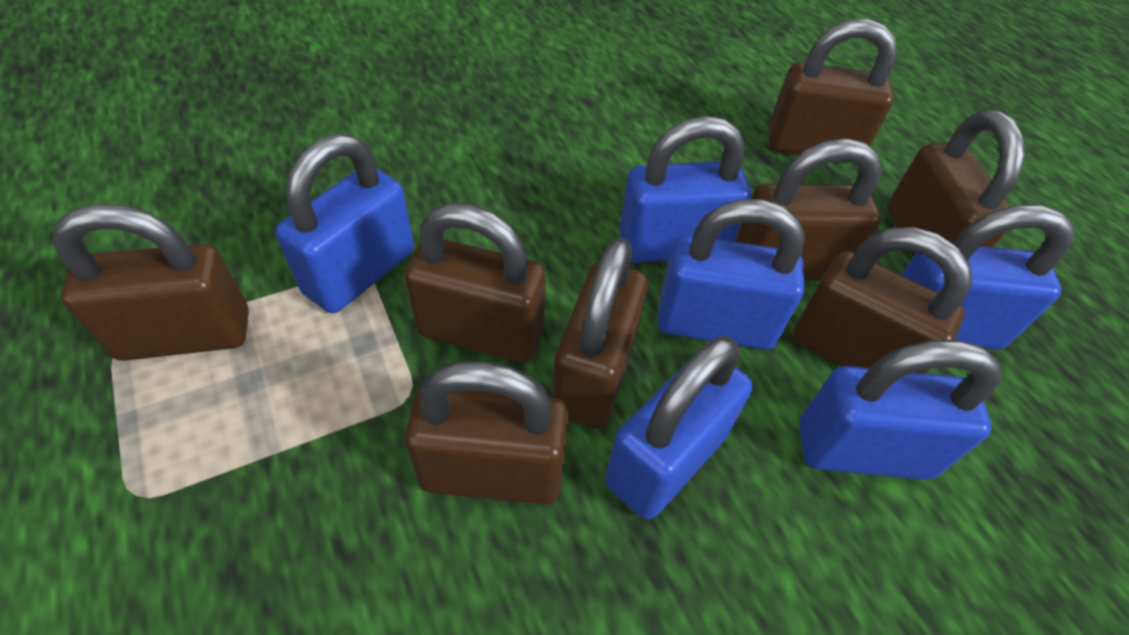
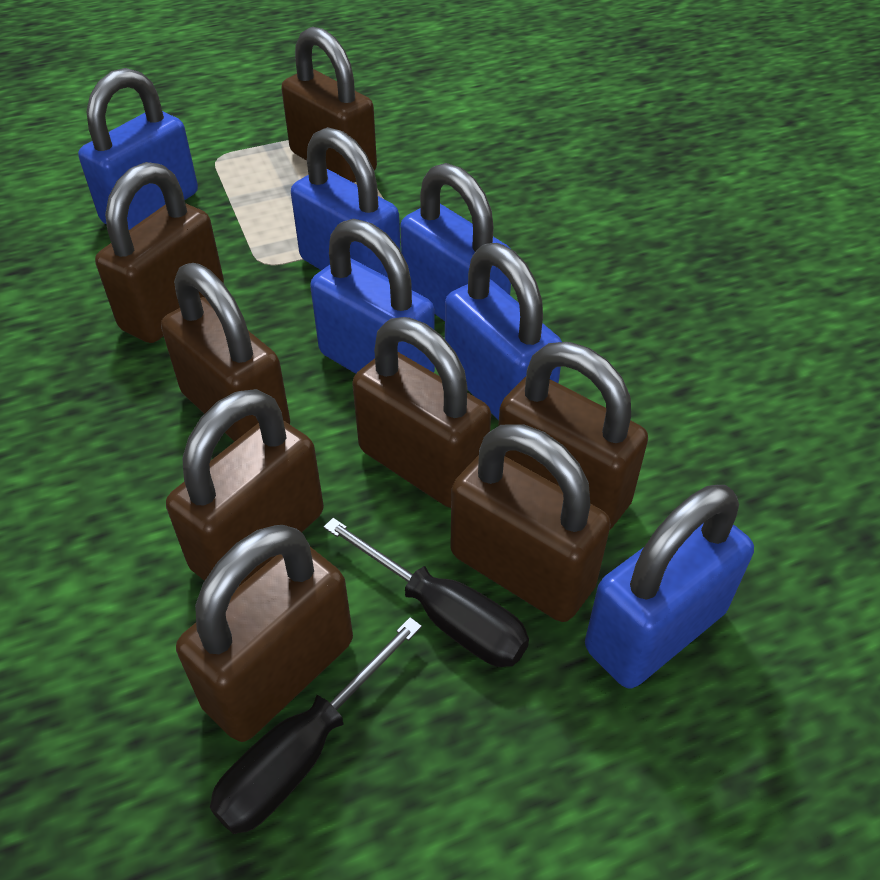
black screwdriver: none = 0 -> [210,617,422,834] [323,518,529,667] = 2

